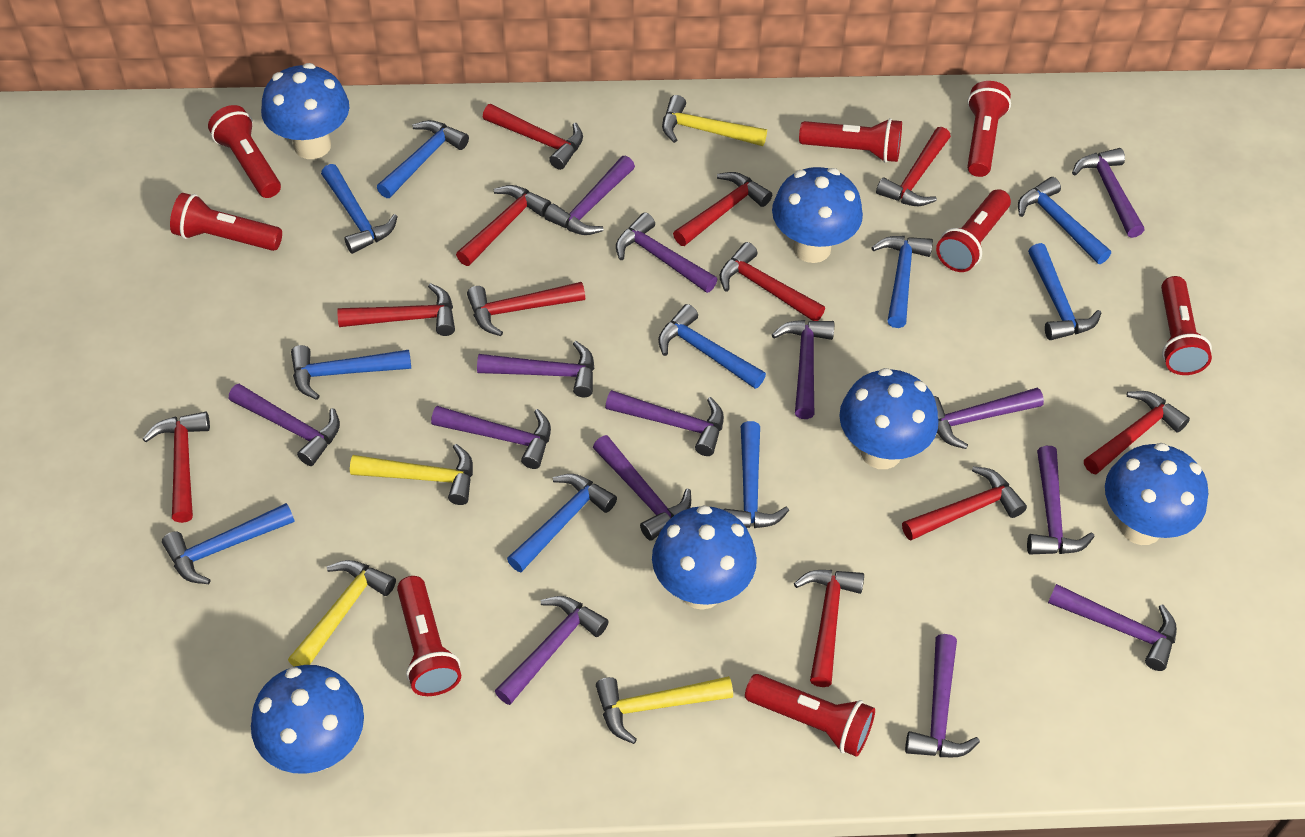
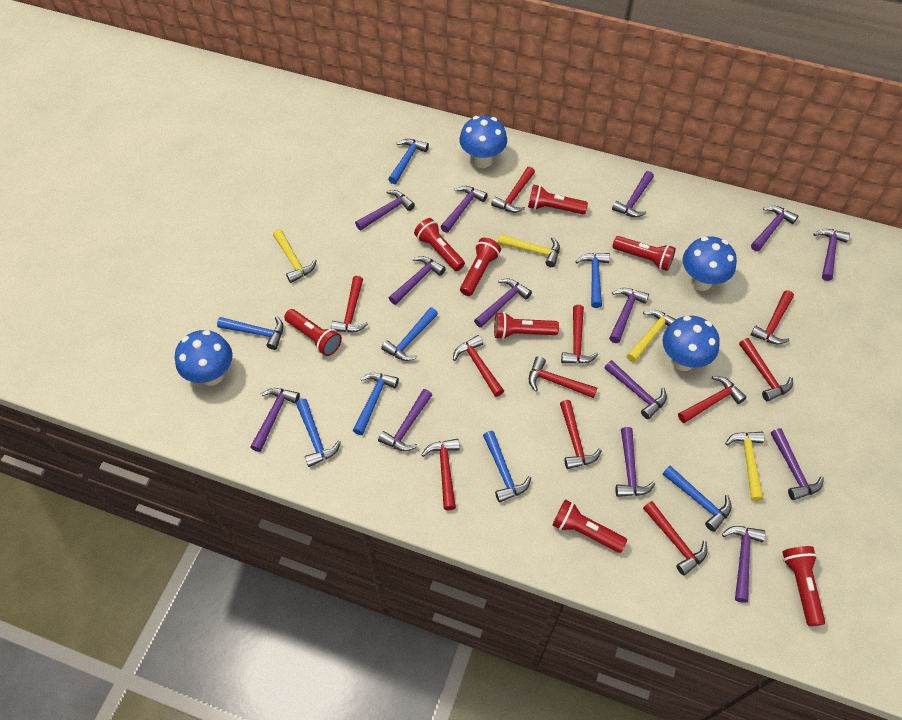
blue hammer: [162,503,295,584] [291,345,411,400] [321,164,398,254] [377,120,469,198] [507,474,617,572] [658,304,766,389] [723,421,789,528] [871,236,933,328] [1018,177,1111,264] [1028,243,1101,340] = 10 -> [217,316,284,350] [296,399,341,467] [352,373,399,435] [381,307,438,361] [388,139,429,184] [483,431,531,503] [576,253,610,308] [663,466,732,532] = 8
blue mushroom: [251,665,364,774] [261,63,349,159] [652,505,757,610] [772,167,863,263] [839,368,938,469] [1105,443,1208,545] = 6 -> [175,330,233,386] [459,116,507,168] [662,316,720,371] [683,236,737,291] = 4

